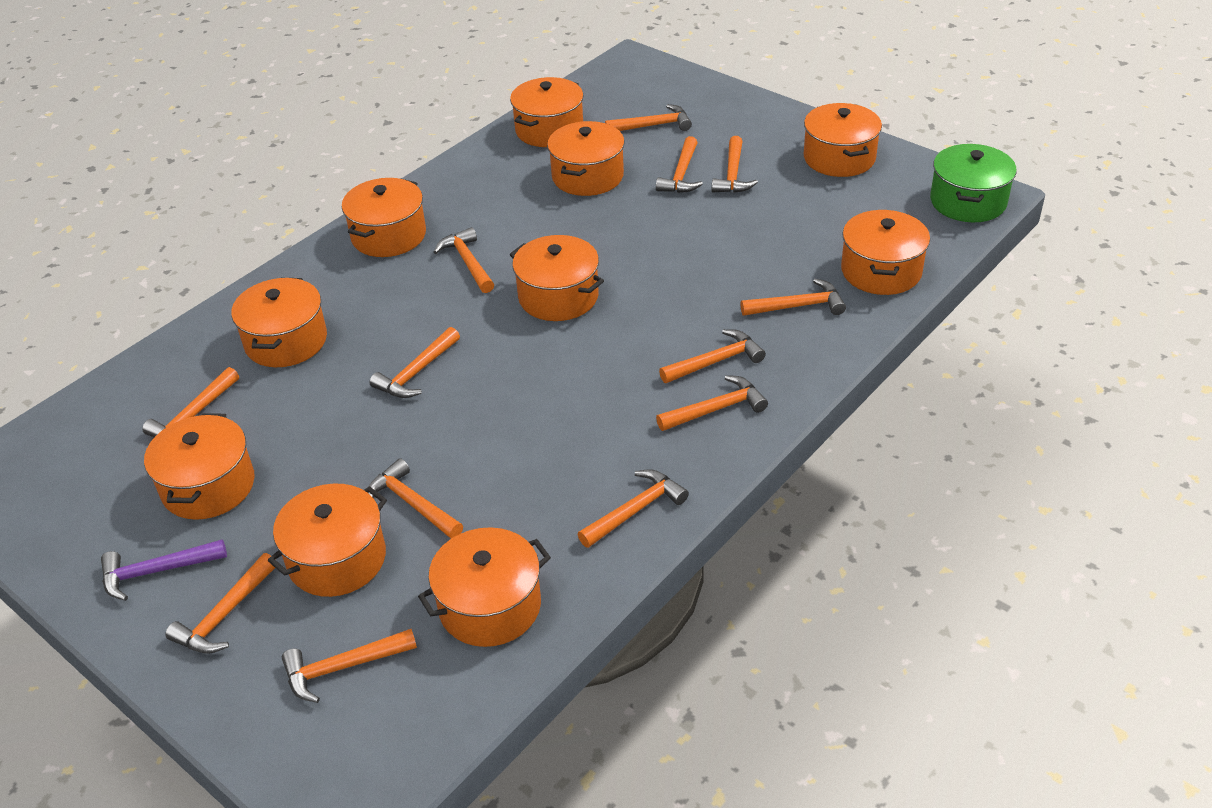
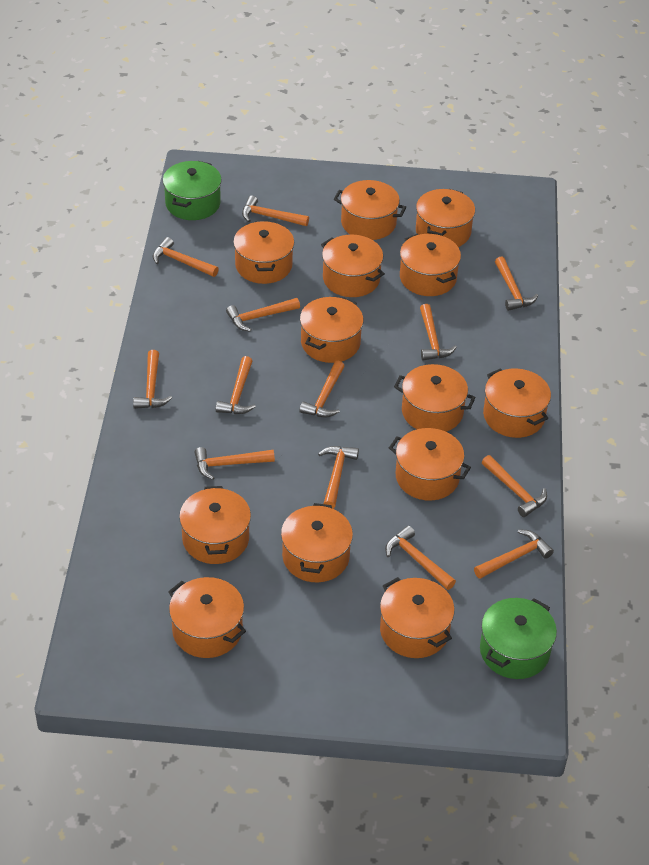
green pot: [930,144,1017,222] = 1 -> [163,161,222,220] [480,598,557,679] = 2
orange pot: [144,413,255,520] [231,278,327,367] [268,484,387,597] [342,178,426,257] [418,527,551,647] [510,77,584,147] [510,235,604,321] [547,121,625,196] [804,103,882,177] [841,210,930,295] = 10 -> [168,577,246,658] [179,486,251,564] [233,221,294,284] [281,503,353,582] [300,297,363,363] [321,235,385,297] [334,180,406,240] [380,577,455,658] [389,428,471,500] [394,364,476,432] [400,234,461,296] [416,189,475,247] [483,368,551,438] = 13
purple hammer: [101,539,227,601] = 1 -> none = 0

